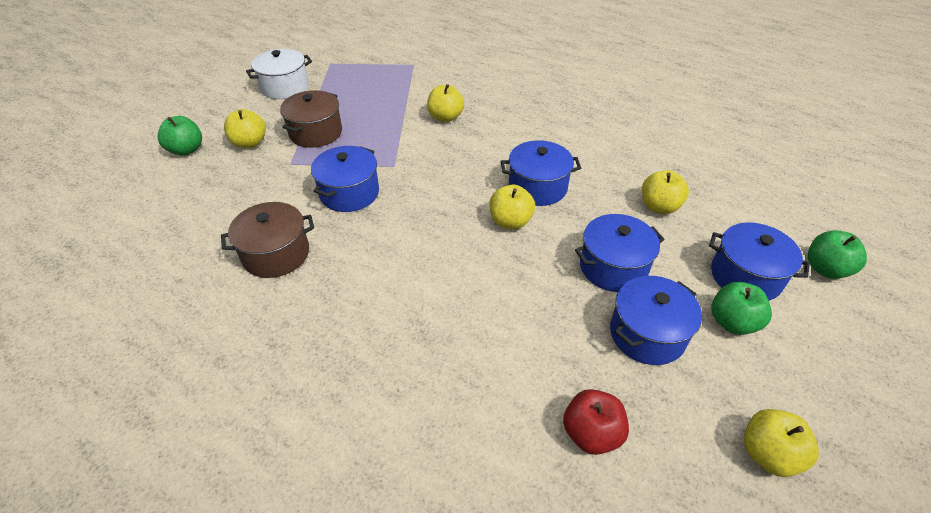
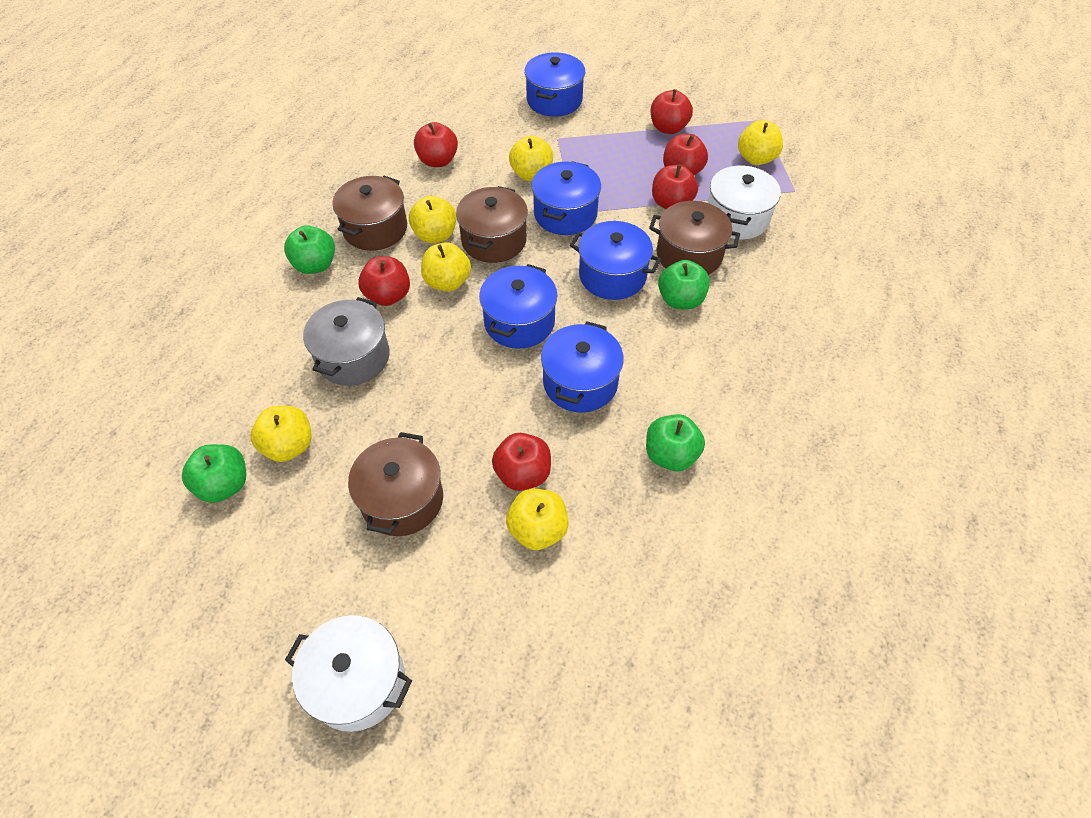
brown pot: [221,202,314,278] [280,90,342,148] = 2 -> [332,176,407,251] [348,432,443,536] [456,186,528,263] [649,201,740,275] = 4
green apple: [158,116,202,156] [711,282,772,335] [808,230,867,279] = 3 -> [182,444,246,503] [284,225,335,274] [646,414,705,471] [658,260,710,309] = 4
grey pot: none = 0 -> [303,297,390,386] = 1
red apple: [563,389,629,455] = 1 -> [358,256,410,306] [414,122,458,167] [492,433,551,491] [650,89,693,134] [652,165,698,209] [663,134,708,175] = 6
white pot: [246,49,312,99] = 1 -> [285,615,412,732] [708,165,781,239] = 2
yellow apple: [224,109,266,148] [427,84,464,122] [490,185,535,229] [642,170,689,214] [744,409,819,477] = 5 -> [251,406,312,462] [409,196,456,243] [421,242,471,292] [506,489,569,550] [509,136,553,181] [738,120,783,165] = 6

